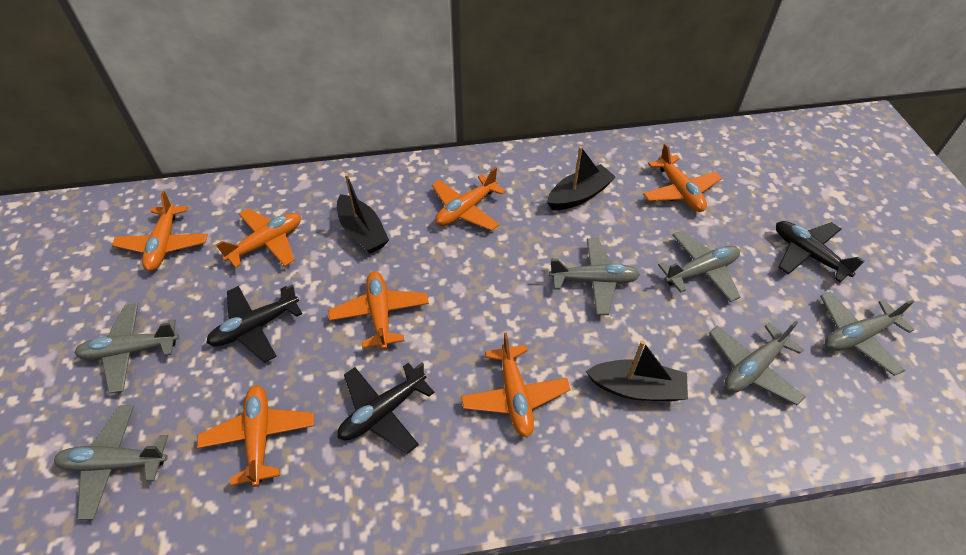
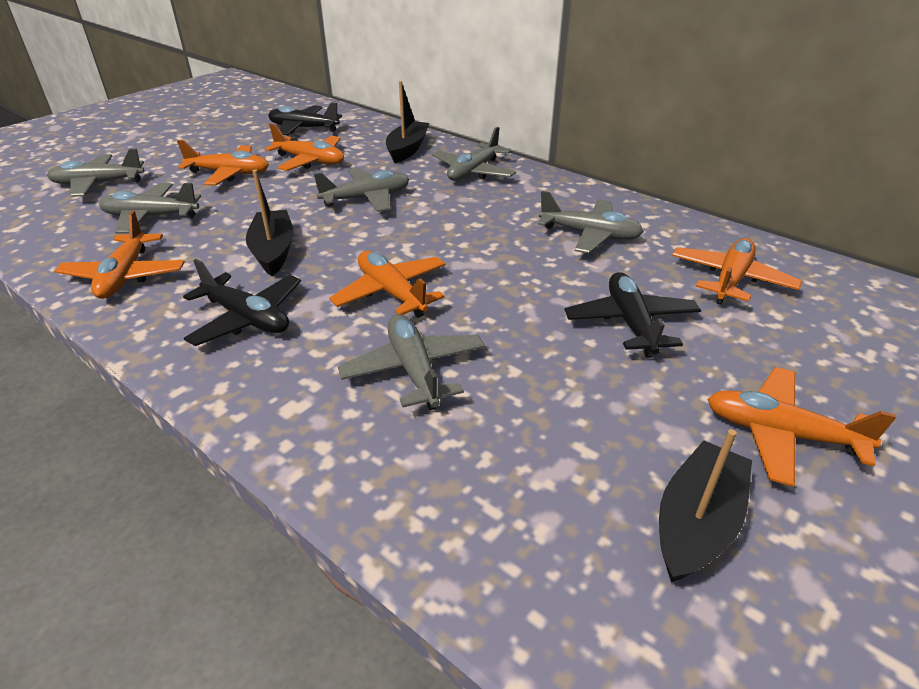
orange plane: [112,191,208,271] [197,385,314,487] [216,209,301,268] [328,271,429,350] [432,167,506,231] [461,332,571,437] [643,143,722,212] = 7 -> [54,211,185,299] [177,140,269,186] [265,123,344,171] [329,251,446,318] [672,238,802,305] [707,367,897,487] = 6

